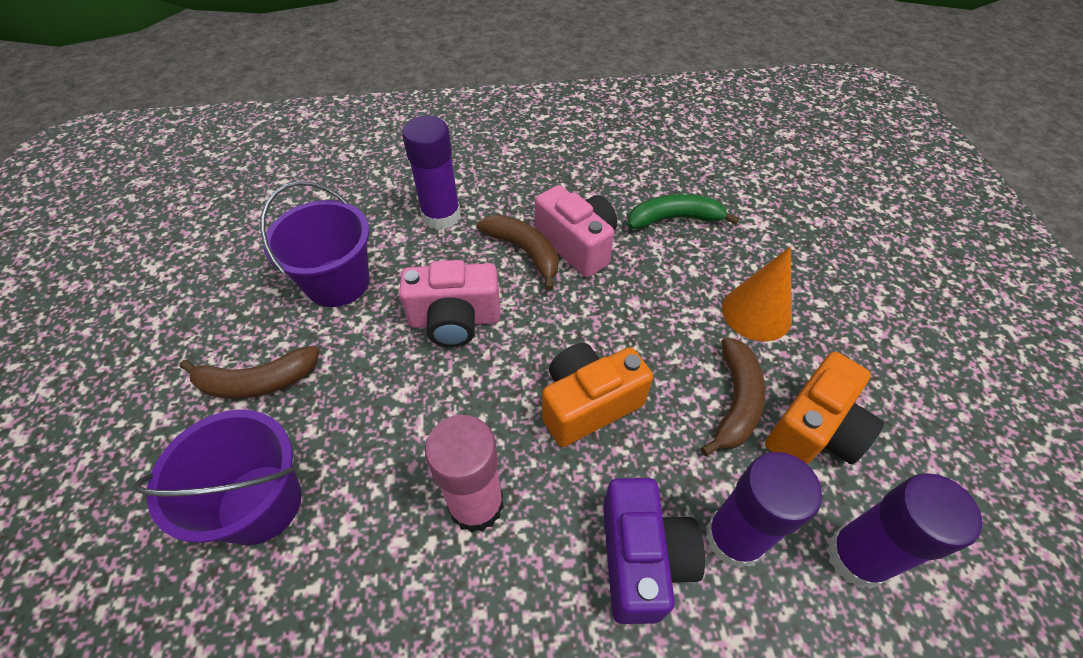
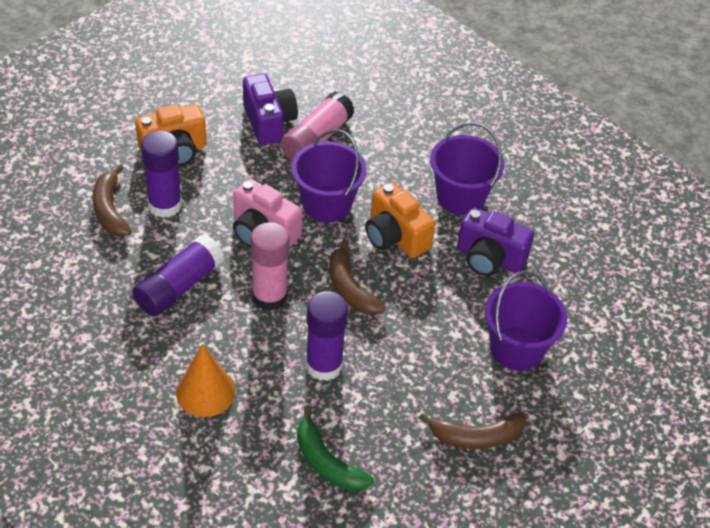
pink camera: [399,260,500,347] [535,185,617,277] = 2 -> [233,178,303,247] = 1
pink glue stick: [425,415,504,533] = 1 -> [250,222,290,311] [280,91,354,161] = 2
purple bucket: [134,410,301,545] [260,181,370,307] = 2 -> [291,129,367,223] [430,122,504,215] [485,271,567,371] = 3
purple camera: [603,478,705,624] = 1 -> [243,74,298,145] [457,207,534,276] = 2

